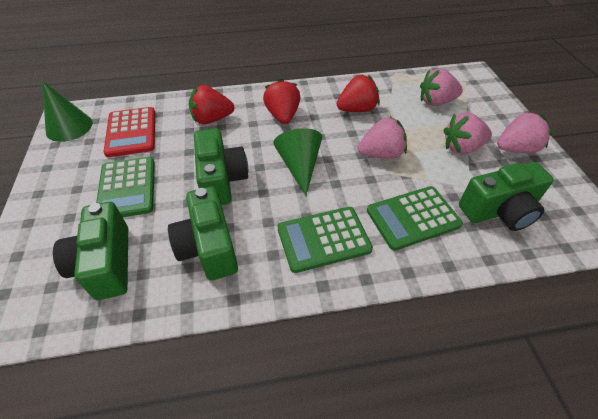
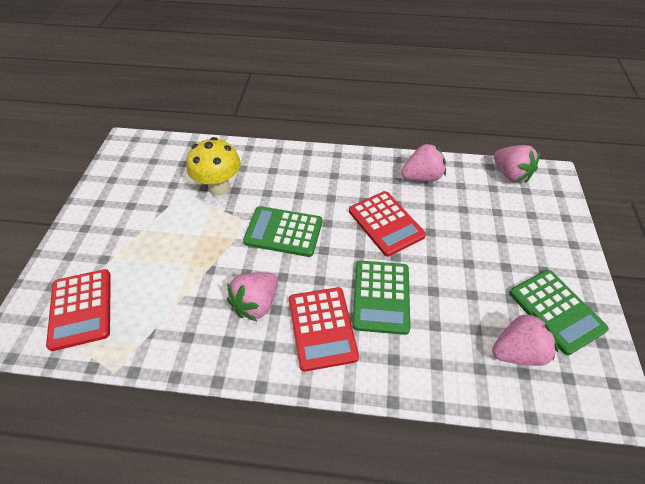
green camera: [53,202,128,300] [168,186,238,280] [194,128,248,205] [459,162,554,231] = 4 -> none = 0
green cone: [42,81,93,142] [273,128,322,196] = 2 -> none = 0
red calculator: [103,107,155,157] = 1 -> [46,269,111,351] [289,287,359,372] [349,191,426,257] = 3
red strawberry: [189,85,234,124] [263,79,301,124] [337,74,380,112] = 3 -> none = 0
yellow mushroom: none = 0 -> [186,137,241,196] = 1

